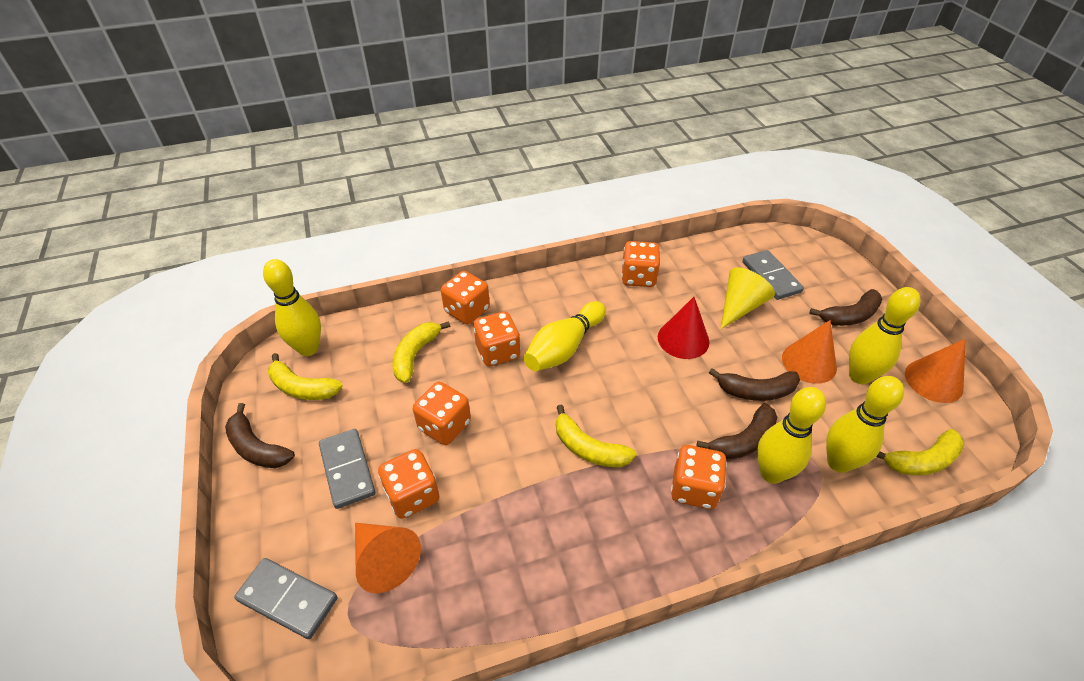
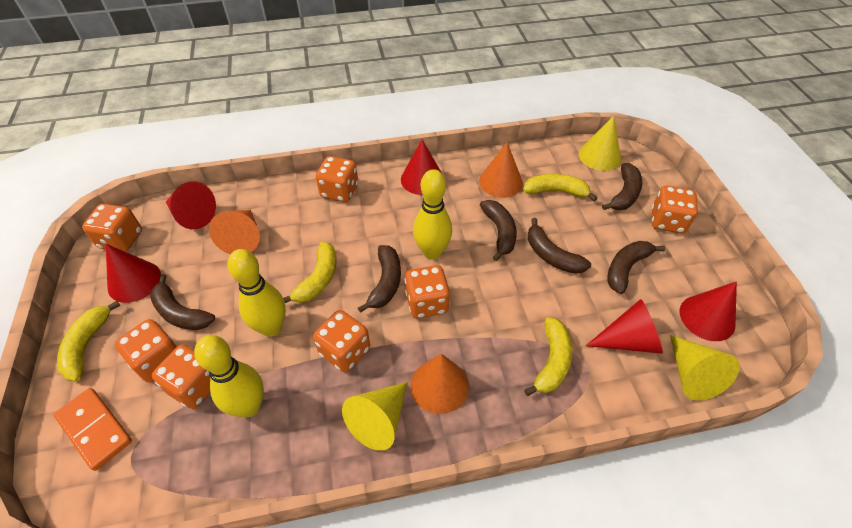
brown banana: [225,403,295,468] [697,403,777,459] [709,368,800,401] [809,289,883,326] = 4 -> [150,274,215,330] [358,245,401,313] [480,200,517,261] [528,218,591,274] [602,163,643,210] [607,241,665,294] = 6
grey domino: [234,558,337,639] [319,429,375,509] [742,250,804,300] = 3 -> none = 0
orange dice: [378,449,439,519] [413,382,471,445] [441,271,490,324] [473,311,520,367] [621,241,660,287] [671,445,727,509] = 6 -> [82,204,142,252] [115,319,177,382] [152,344,210,409] [313,310,370,372] [316,156,358,202] [405,265,450,318] [652,186,698,234] = 7
orange domino: none = 0 -> [54,388,132,471] = 1
red cone: [658,297,710,359] = 1 -> [106,244,161,303] [166,181,216,229] [401,139,442,195] [586,299,663,354] [679,282,737,341] = 5
yellow bowling pin: [263,259,321,356] [524,301,606,371] [757,387,826,484] [826,376,904,473] [849,287,921,384] = 5 -> [194,335,264,417] [228,249,286,337] [413,169,452,259] = 3
yellow cone: [721,267,775,329] = 1 -> [342,382,407,451] [579,116,621,171] [670,335,740,400] = 3

